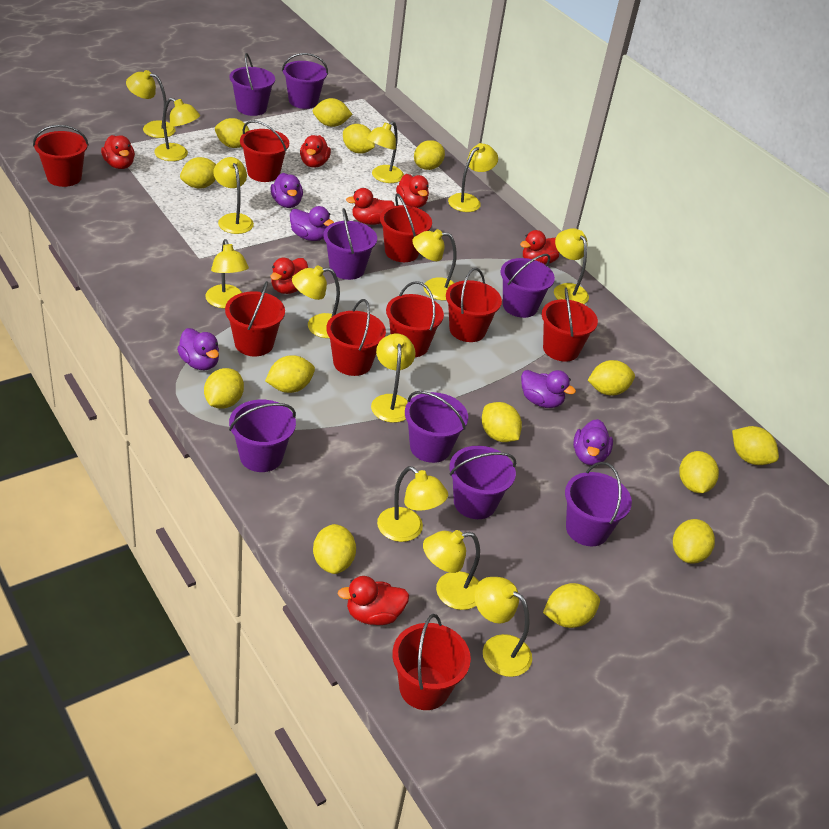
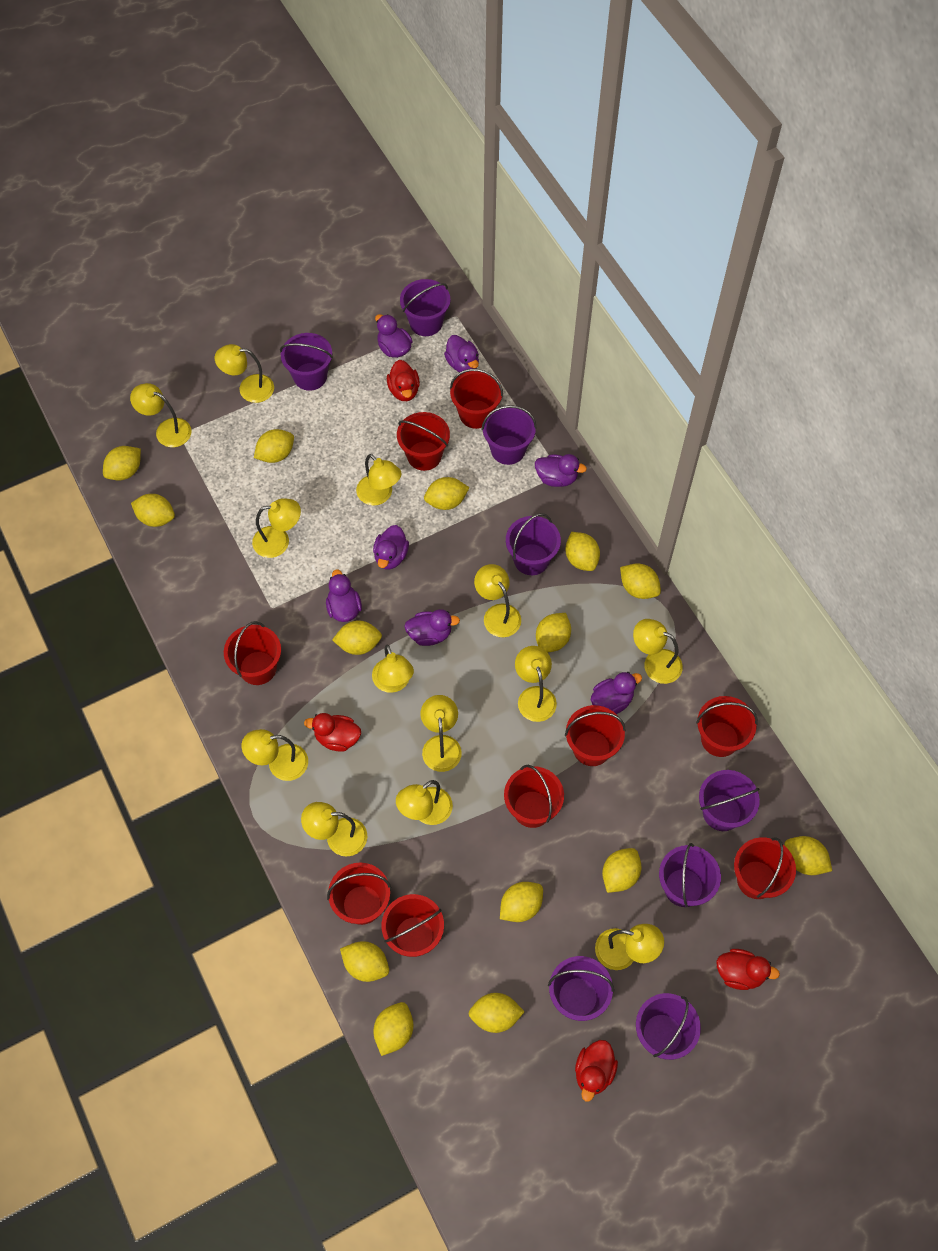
purple duck: [177,328,219,370] [270,173,303,208] [290,206,334,241] [521,370,576,408] [573,419,613,465] = 5 -> [326,569,362,622] [373,525,409,570] [375,314,412,358] [404,609,460,646] [444,335,479,372] [535,454,587,487] [591,672,642,714] = 7
red duck: [101,135,135,169] [270,258,308,294] [300,135,331,168] [338,576,409,625] [346,188,394,225] [396,174,429,208] [520,230,559,265] = 7 -> [304,713,361,752] [387,360,420,401] [575,1040,618,1102] [716,949,780,990] = 4

